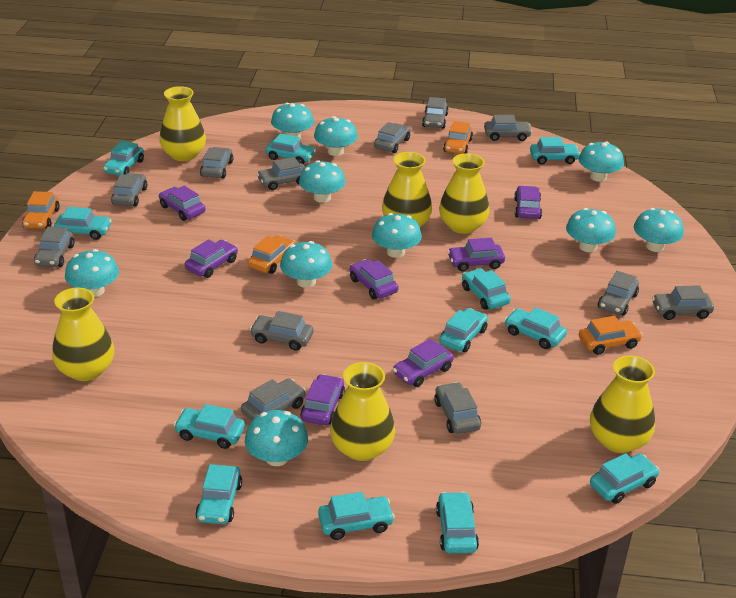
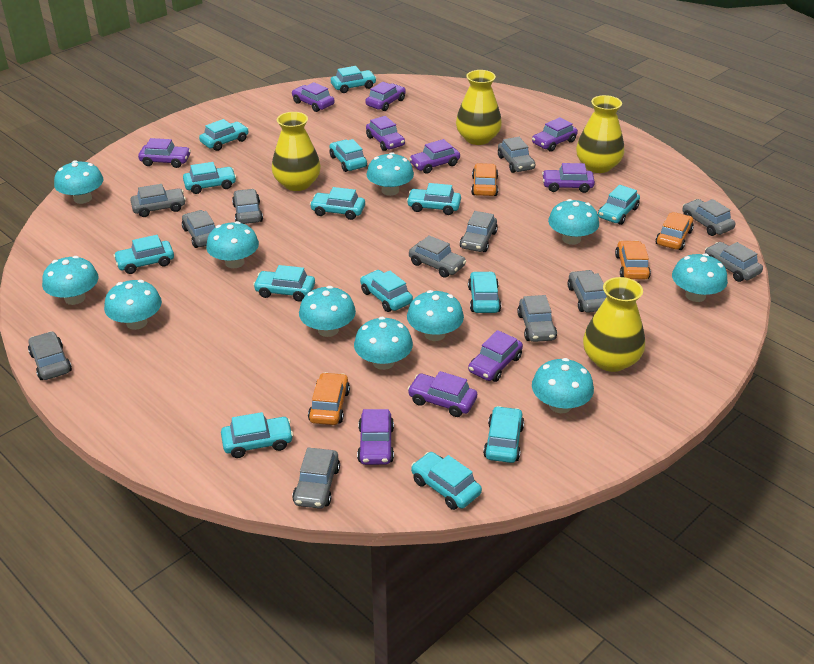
purple car: [159,185,206,221] [185,239,238,278] [300,374,345,425] [350,259,399,300] [393,339,454,387] [448,238,505,272] [514,186,542,219] = 7 -> [138,138,191,168] [292,82,335,112] [357,409,394,465] [365,82,406,111] [366,116,405,151] [408,371,477,417] [409,139,460,174] [468,330,523,382] [532,117,578,152] [542,163,595,193] = 10
turquoise car: [54,207,112,240] [103,141,144,176] [174,404,245,449] [195,464,242,524] [266,133,316,164] [318,492,395,540] [436,492,479,553] [439,308,488,352] [462,268,511,310] [505,307,567,349] [530,137,580,164] [590,453,659,504] = 12 -> [113,235,174,274] [183,162,236,194] [199,119,249,151] [221,412,293,458] [253,265,315,302] [310,187,365,220] [329,139,367,172] [331,66,377,93] [360,270,413,312] [407,183,461,215] [411,452,482,510] [468,271,501,313] [483,406,524,463] [598,185,640,225] = 14
turquoise mushroom: [65,249,119,297] [245,410,308,466] [271,103,314,138] [280,241,332,288] [299,160,346,203] [314,116,358,156] [372,213,422,258] [566,208,616,252] [579,141,624,182] [634,208,684,252] = 10 -> [42,256,98,305] [54,160,104,204] [104,280,162,330] [206,221,259,268] [299,286,356,337] [354,317,413,370] [366,152,414,196] [407,290,464,341] [532,358,594,413] [548,199,599,245] [672,253,728,302] = 11
yellow vase: [52,288,114,381] [159,86,206,161] [330,362,395,461] [382,152,432,227] [439,153,490,234] [590,355,655,453] = 6 -> [272,112,321,191] [456,70,502,145] [576,95,624,173] [583,277,645,372] = 4

